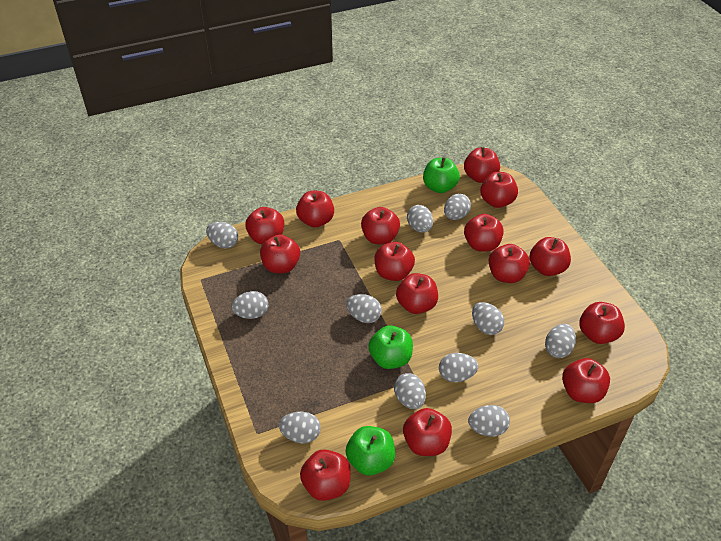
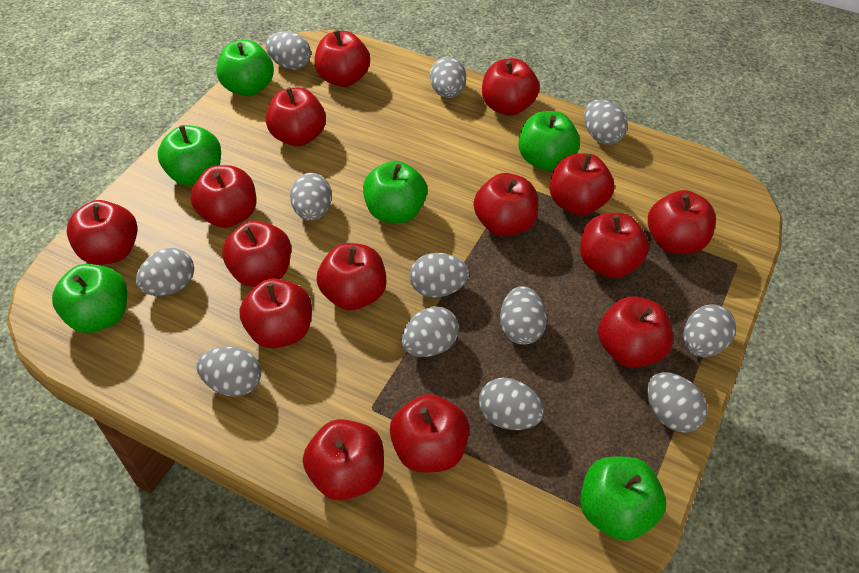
green apple: [346,426,395,476] [368,325,413,369] [423,157,460,193] = 3 -> [52,264,127,333] [158,125,221,186] [216,40,274,96] [363,161,427,223] [519,111,580,171] [580,457,666,541] = 6
grey egg: [206,222,238,249] [231,291,268,319] [279,412,321,444] [346,294,382,323] [394,373,426,409] [407,205,433,233] [439,353,478,382] [444,194,471,220] [468,405,510,437] [472,302,504,335] [545,324,576,358] = 11 -> [136,248,194,296] [196,347,261,397] [266,32,311,70] [290,173,332,221] [402,306,459,357] [410,253,469,298] [430,56,466,98] [479,378,544,430] [500,286,547,345] [584,100,628,145] [647,372,708,433] [683,304,736,357] = 12

